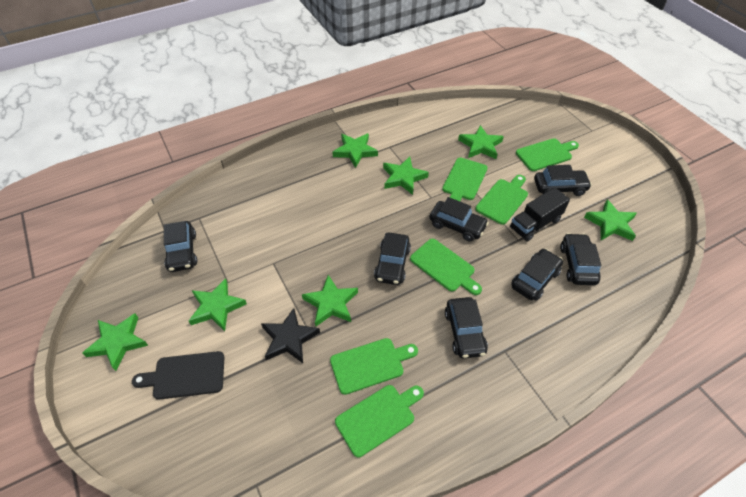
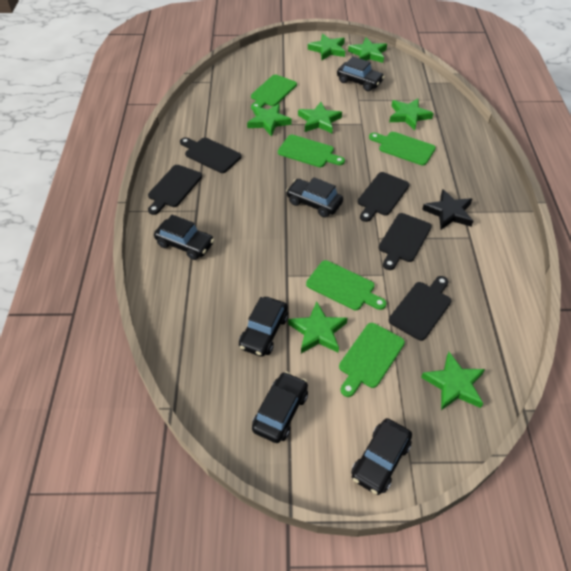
black car: [164,221,197,272] [374,233,411,285] [429,197,489,242] [445,297,488,358] [511,248,563,301] [534,165,592,196] [560,233,601,285] = 7 -> [154,215,214,260] [239,297,288,357] [252,371,308,443] [286,177,343,218] [337,56,385,91] [351,418,412,495] = 6
black cutting board: [132,351,224,400] = 1 -> [148,165,202,215] [180,137,242,173] [358,172,410,222] [379,213,432,270] [389,276,451,341] = 5
black truck: [510,187,570,241] = 1 -> none = 0
green cutting board: [330,338,418,395] [335,385,424,458] [410,239,482,295] [442,158,488,201] [475,175,528,225] [516,138,579,171] = 6 -> [251,75,297,110] [278,135,345,167] [306,260,387,310] [339,323,405,397] [369,132,436,166] = 5

